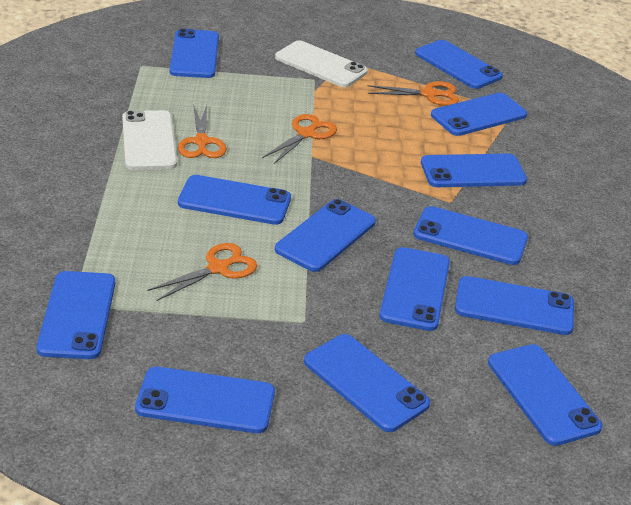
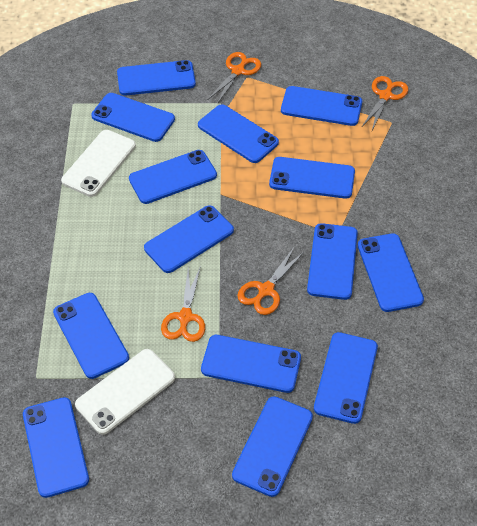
blue phone: [37,271,115,359] [135,367,275,433] [169,28,219,78] [178,175,291,225] [275,199,376,272] [304,334,430,432] [379,247,450,331] [414,206,528,265] [415,40,503,89] [421,154,527,187] [431,93,527,136] [455,276,574,335] [488,344,602,446] = 13 -> [23,397,89,498] [53,293,129,379] [91,93,175,142] [117,60,196,96] [129,150,217,204] [144,205,234,273] [198,104,279,163] [201,335,301,393] [232,396,313,497] [269,157,355,199] [281,86,362,126] [307,223,358,300] [314,332,378,424] [358,233,424,312] = 14

